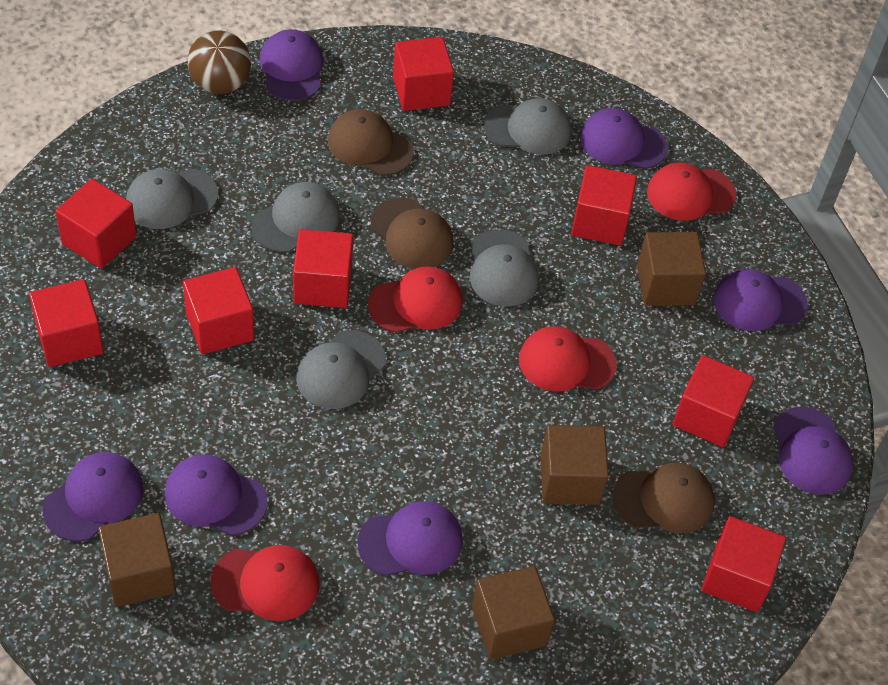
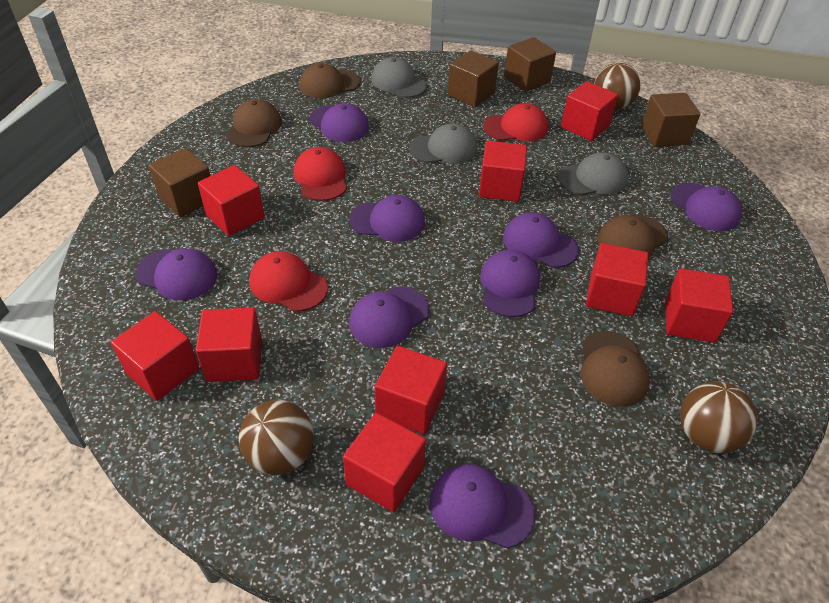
brown ball: [188,30,251,94] = 1 -> [239,400,314,475] [594,63,641,110] [680,381,758,453] = 3
brown cap: [328,109,414,176] [371,198,454,269] [612,462,715,534] = 3 -> [226,99,282,147] [299,63,360,98] [581,331,650,407] [597,214,669,259] = 4
grey cap: [126,169,219,229] [251,182,340,252] [296,330,386,409] [470,229,539,307] [483,98,571,155] = 5 -> [371,57,427,98] [410,124,477,163] [558,152,628,195] = 3
purple cap: [43,452,144,542] [165,455,268,536] [260,29,324,101] [357,501,463,576] [580,108,668,169] [714,269,808,331] [773,407,853,494] = 7 -> [136,248,217,301] [309,103,369,142] [349,195,425,241] [349,287,429,348] [430,464,535,548] [480,250,540,317] [503,212,579,268] [671,183,742,231] = 8
red cap: [211,545,320,621] [368,266,463,333] [519,326,617,392] [647,163,736,221] = 4 -> [249,251,328,312] [294,147,347,201] [483,103,548,141] = 3
red cube: [29,279,104,367] [56,179,137,269] [183,267,254,354] [293,229,353,308] [393,37,454,111] [571,165,637,246] [673,355,754,447] [701,516,786,612] = 8 -> [111,311,199,401] [195,308,262,382] [198,165,265,236] [343,413,426,512] [375,346,447,434] [479,141,527,202] [561,81,618,141] [586,243,648,317] [665,268,733,343] = 9

